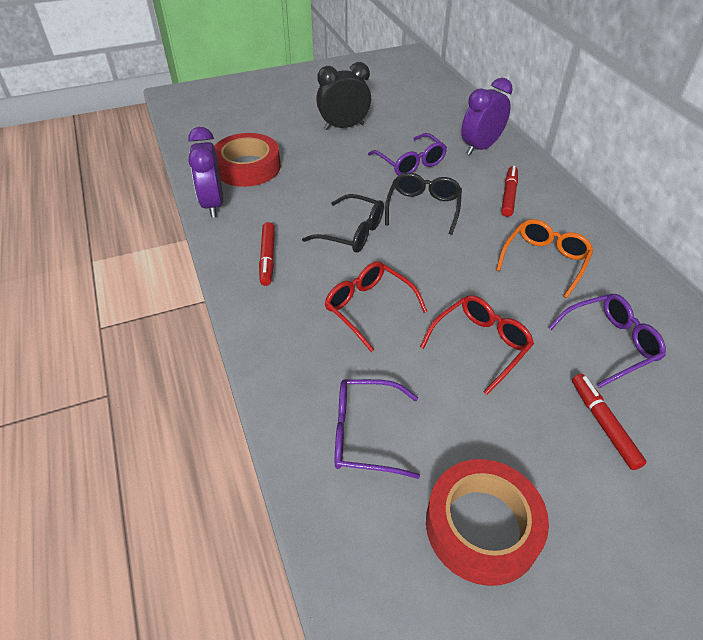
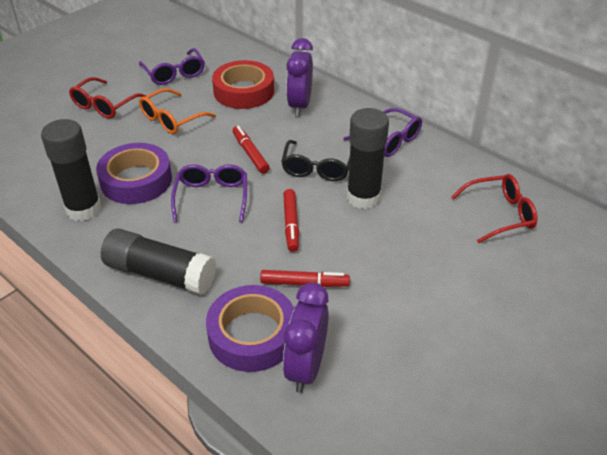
black clock: [316,62,371,130] = 1 -> none = 0
black glasses: [302,194,384,253] [385,172,462,235] = 2 -> [281,140,350,181] = 1
black glue stick: none = 0 -> [41,119,102,222] [101,229,216,295] [347,108,389,209] = 3
purple tape: none = 0 -> [96,143,172,204] [206,285,294,372] = 2
red tape: [214,133,281,187] [426,459,549,586] = 2 -> [212,60,274,109] = 1

